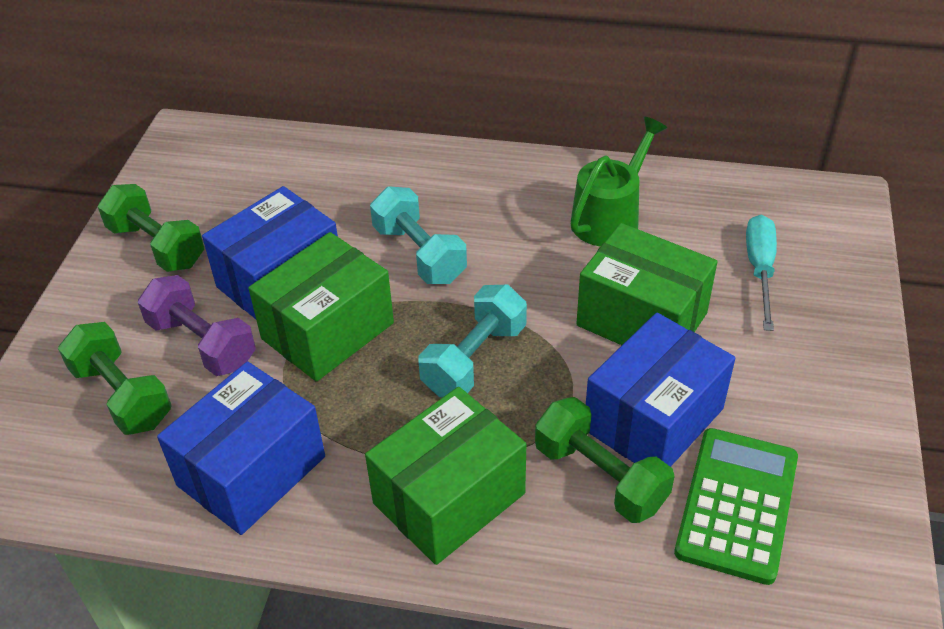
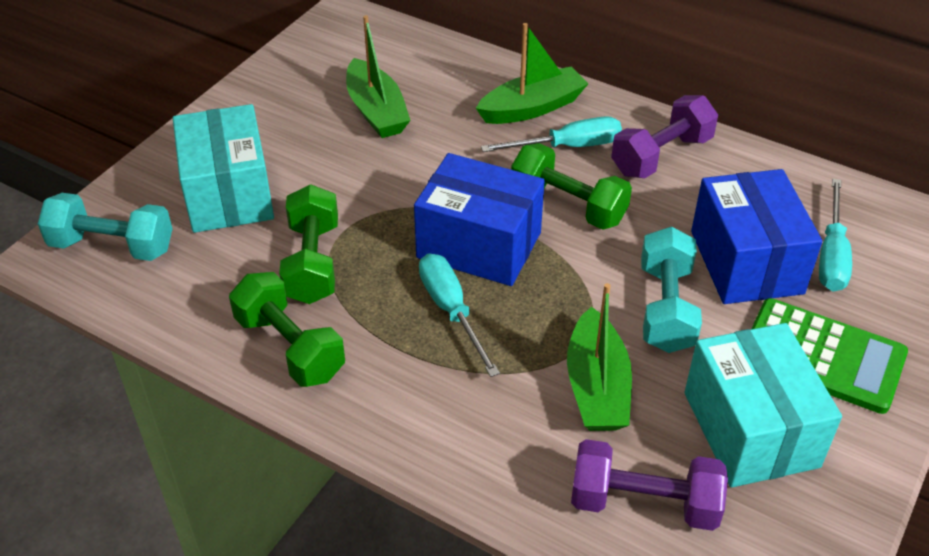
blue box: [157,362,325,535] [202,186,338,319] [586,313,735,467] = 3 -> [414,153,545,286] [691,169,822,304] = 2
green boat: none = 0 -> [346,15,411,138] [476,23,588,124] [567,283,632,431] = 3
green box: [248,232,394,382] [365,387,526,565] [576,223,717,345] = 3 -> none = 0
green watering can: [571,117,667,246] = 1 -> none = 0
purple dumbbell: [138,275,256,376] = 1 -> [571,439,728,531] [611,95,718,178] = 2
turquoise box: none = 0 -> [173,104,274,233] [685,323,842,487] = 2
turquoise screwdriver: [746,215,777,331] = 1 -> [419,253,500,377] [481,117,622,152] [819,179,852,291] = 3

